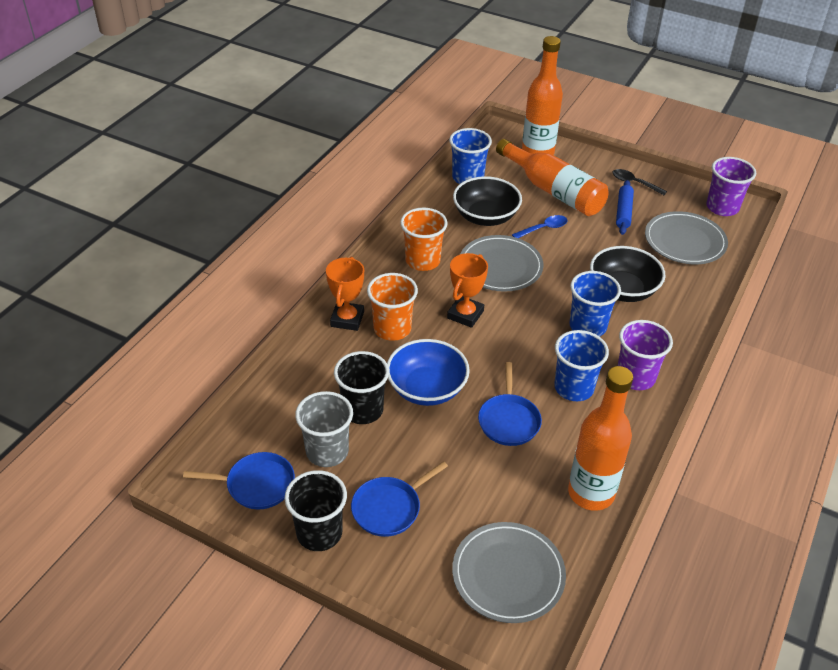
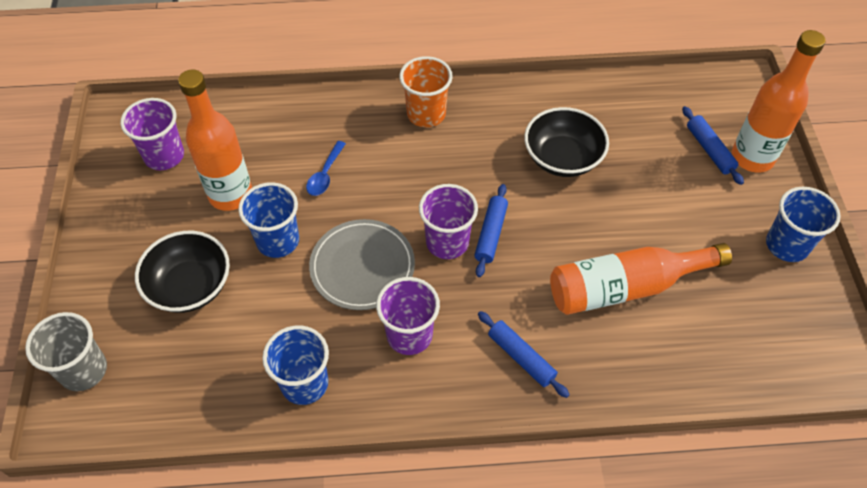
black cup: [285,470,347,551] [334,351,389,424] = 2 -> none = 0
black spoon: [612,169,667,195] = 1 -> none = 0
blue bowl: [387,339,470,406] = 1 -> none = 0
blue pan: [183,452,295,509] [351,461,448,537] [478,362,542,446] = 3 -> none = 0
blue rolling pin: [616,180,634,235] = 1 -> [474,184,508,277] [478,311,570,398] [682,106,744,185] = 3
grey plate: [452,522,566,623] [460,235,544,292] [645,211,728,264] = 3 -> [309,219,415,310] = 1
orange cup: [367,273,418,341] [400,208,448,271] = 2 -> [399,56,453,127] = 1
orange trophy: [326,257,364,331] [447,253,488,328] = 2 -> none = 0
purple cup: [618,320,673,390] [706,157,756,216] = 2 -> [120,98,184,170] [376,277,440,355] [419,184,478,259] = 3

